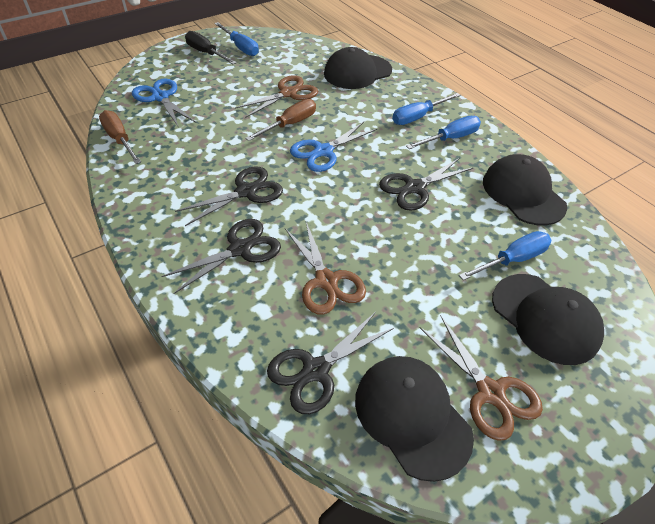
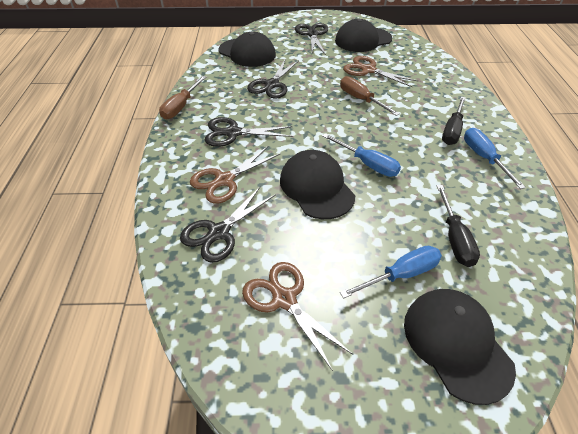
black screwdriver: [185,31,237,64] = 1 -> [436,185,480,267] [442,97,466,145] = 2
blue scissors: [132,78,196,128] [290,122,377,172] = 2 -> none = 0
blue screwdriver: [214,22,259,56] [392,93,461,125] [406,116,481,149] [459,231,552,280] = 4 -> [322,133,401,177] [340,246,442,299] [464,128,526,189] = 3

